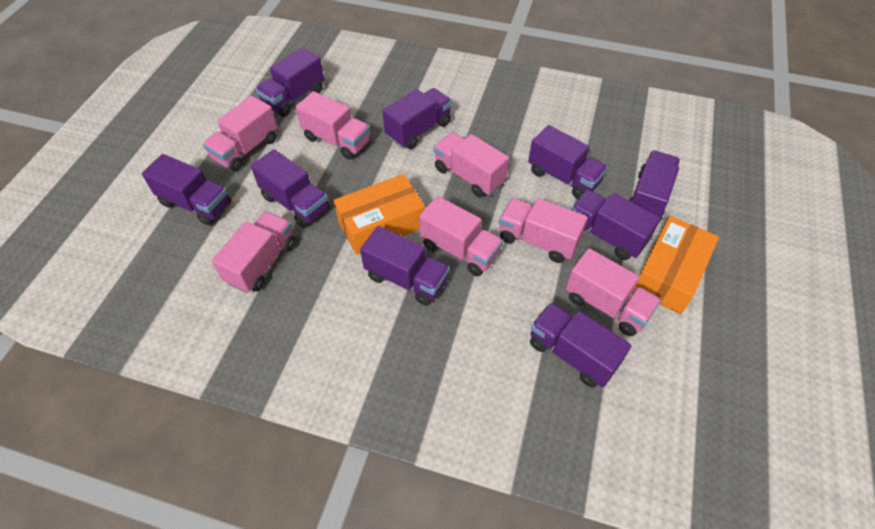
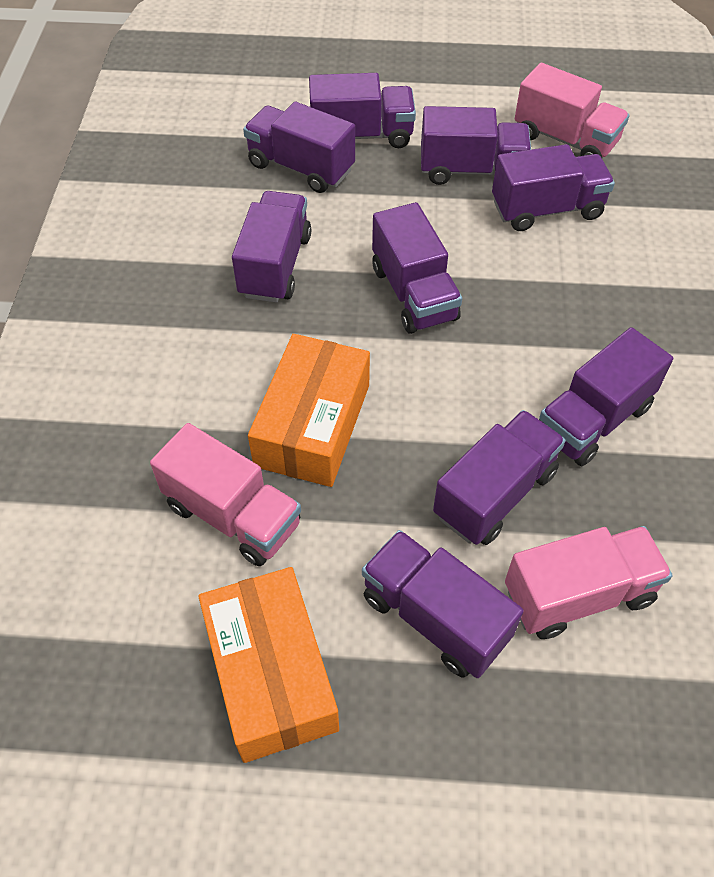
pink truck: [203,96,278,172] [212,211,296,293] [296,91,370,160] [419,196,503,276] [434,132,509,197] [499,198,588,263] [566,248,661,336] = 7 -> [150,423,301,566] [505,526,673,639] [515,63,630,158] = 3

